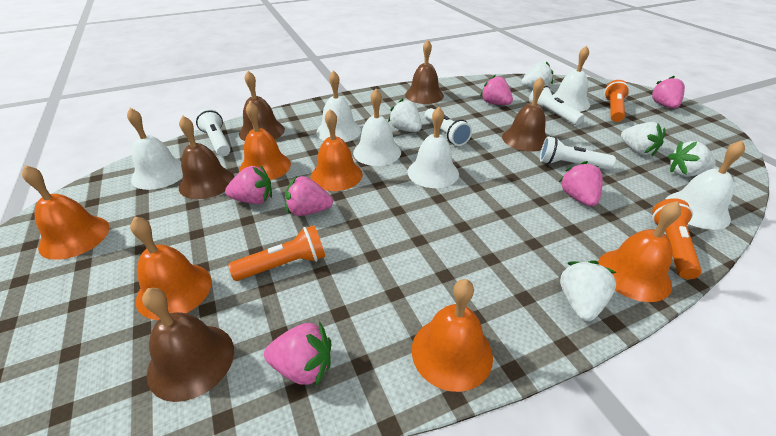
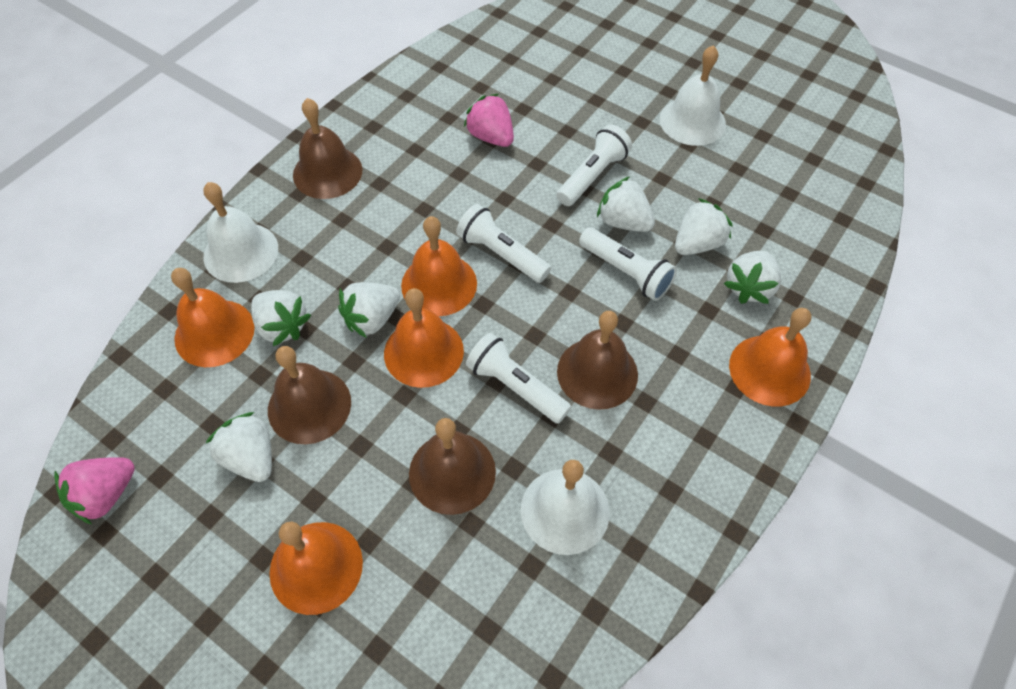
brown bell: [142,288,234,402] [179,116,234,199] [239,71,285,141] [405,40,444,104] [502,77,547,152] = 5 -> [268,346,351,444] [293,98,363,199] [409,418,496,515] [557,311,638,410] = 4
orange bell: [22,165,110,260] [130,217,212,320] [239,101,291,180] [311,109,363,191] [412,279,493,392] [598,201,681,302] = 6 -> [171,268,255,367] [269,522,363,615] [384,288,464,388] [401,216,477,316] [729,308,811,406] = 5
orange flashlight: [228,225,325,281] [604,80,630,122] [652,198,702,279] = 3 -> none = 0
pink strawberry: [225,165,272,204] [264,321,331,386] [285,176,333,216] [480,75,513,105] [559,161,603,207] [650,76,685,108] = 6 -> [54,457,135,524] [464,94,514,147] = 2
white bell: [127,108,183,190] [316,70,361,142] [353,89,401,166] [408,107,459,188] [552,46,590,112] [665,140,745,230] = 6 -> [203,182,278,283] [521,460,610,555] [660,45,726,146] = 3
white strawberry: [388,99,422,132] [521,61,553,88] [560,260,617,321] [621,122,666,156] [668,141,716,177] = 5 -> [205,412,272,482] [251,290,311,346] [338,282,400,338] [597,177,655,232] [675,198,732,255] [724,251,781,304] = 6

